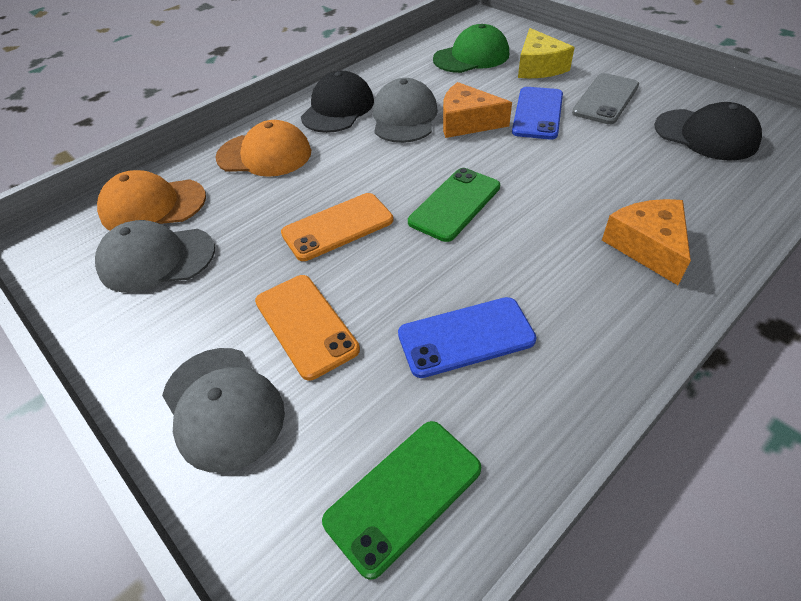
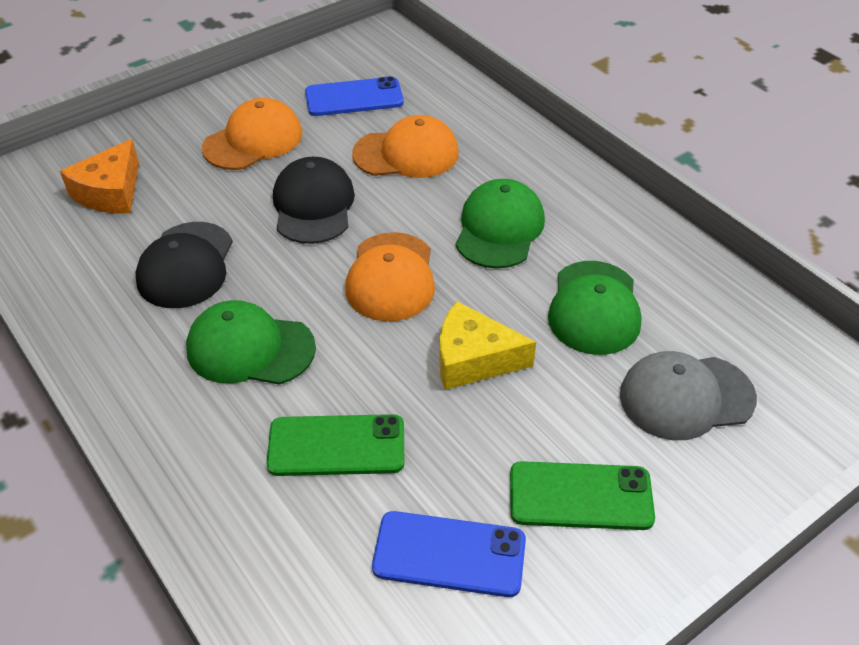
green cap: [433,24,509,73] = 1 -> [186,300,316,385] [456,179,545,269] [548,261,642,355] = 3
grey cap: [95,220,215,292] [162,348,285,473] [373,78,438,143] = 3 -> [620,351,757,441] = 1
grey phone: [572,73,639,124] = 1 -> none = 0
orange cap: [97,170,206,230] [216,120,311,177] = 2 -> [202,98,302,170] [345,232,435,322] [352,115,459,178] = 3
orange cheese: [443,82,512,138] [602,199,691,285] = 2 -> [60,139,139,214] = 1
orange phone: [255,275,360,381] [281,193,393,261] = 2 -> none = 0

